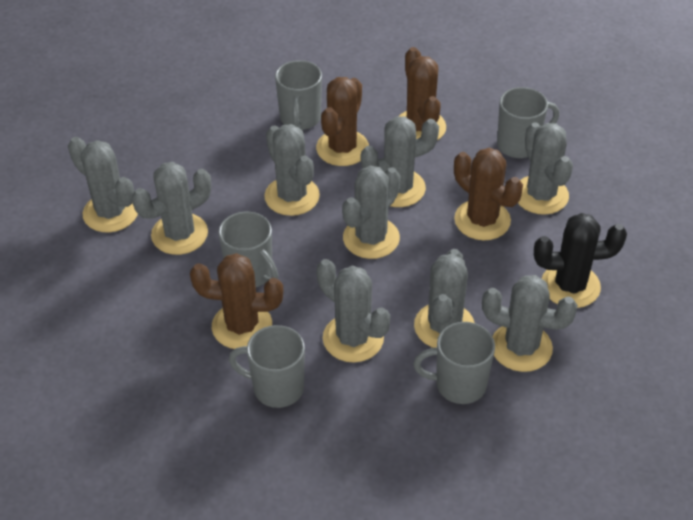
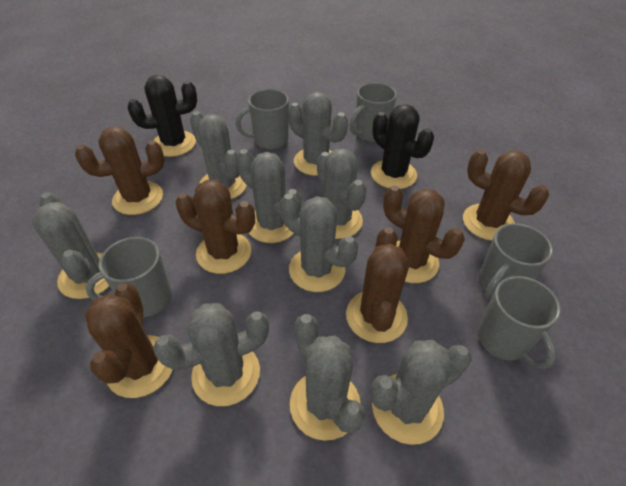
black cactus: [534,213,627,308] = 1 -> [128,75,197,157] [371,104,434,189] = 2
brown cactus: [190,253,283,349] [316,77,369,166] [398,47,446,140] [454,148,523,240] = 4 -> [75,127,164,215] [85,283,173,398] [176,180,255,274] [346,227,409,343] [383,185,465,283] [463,150,549,241] = 6

